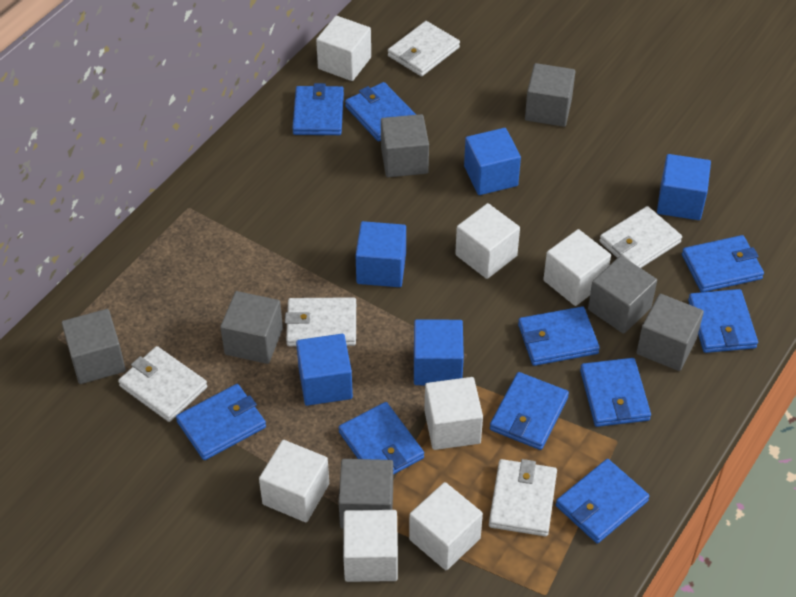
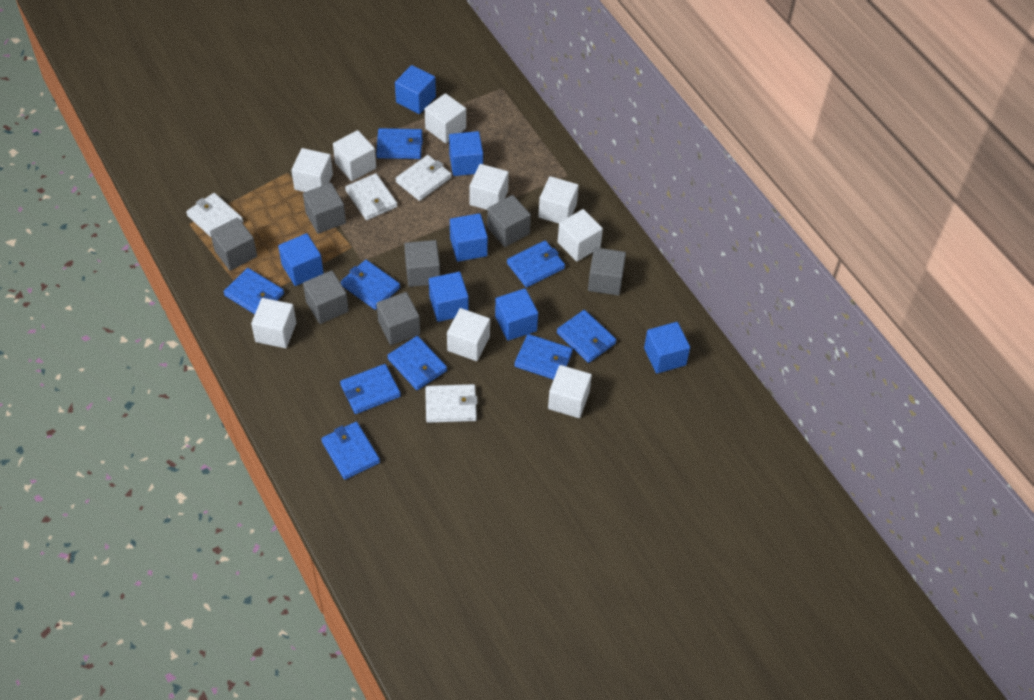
blue cube: [296,334,353,406] [355,221,406,287] [414,319,464,385] [464,128,521,195] [657,154,711,220] = 5 -> [278,233,324,286] [395,65,436,114] [429,272,469,322] [449,131,483,176] [450,213,488,262] [495,288,538,341] [644,322,690,374] = 7
blue wallet: [176,384,266,460] [292,83,344,135] [339,402,424,475] [345,82,416,142] [490,372,569,450] [518,306,600,366] [556,459,650,543] [580,358,651,427] [682,235,764,292] [688,289,758,353] = 10 -> [224,268,284,314] [321,422,380,480] [340,364,401,414] [341,260,400,310] [376,128,423,159] [387,336,447,390] [507,240,565,288] [514,334,573,380] [557,310,616,363] = 9
white cube: [259,440,329,522] [316,16,371,81] [343,510,398,582] [409,482,483,570] [424,377,483,450] [455,203,520,279] [543,229,611,306] = 7 -> [251,298,296,348] [291,148,333,192] [333,130,376,181] [425,93,466,143] [447,308,490,361] [470,164,509,210] [538,176,579,223] [548,365,592,418] [558,209,603,262] = 9
white wallet: [118,346,207,422] [285,297,356,346] [388,21,460,76] [489,459,557,536] [599,206,682,268] = 5 -> [186,193,243,237] [345,173,397,220] [396,155,452,201] [425,384,478,423] = 4

